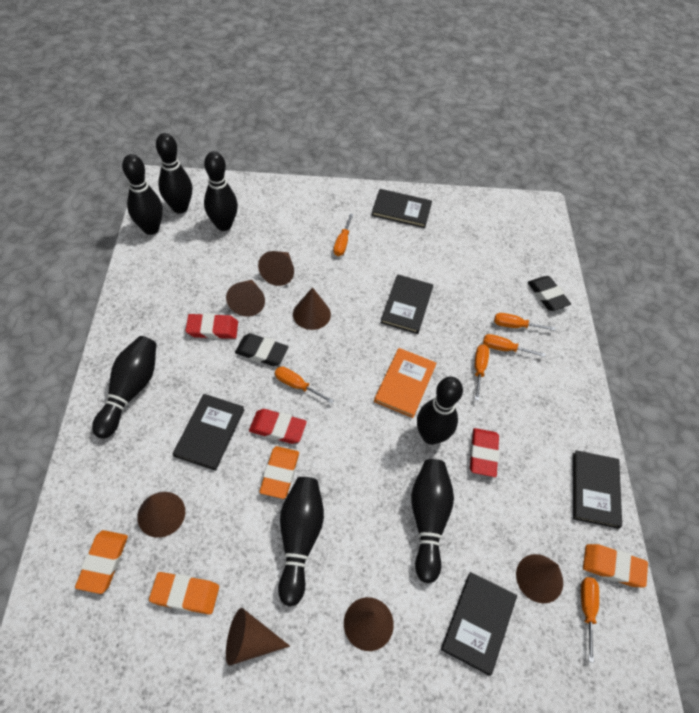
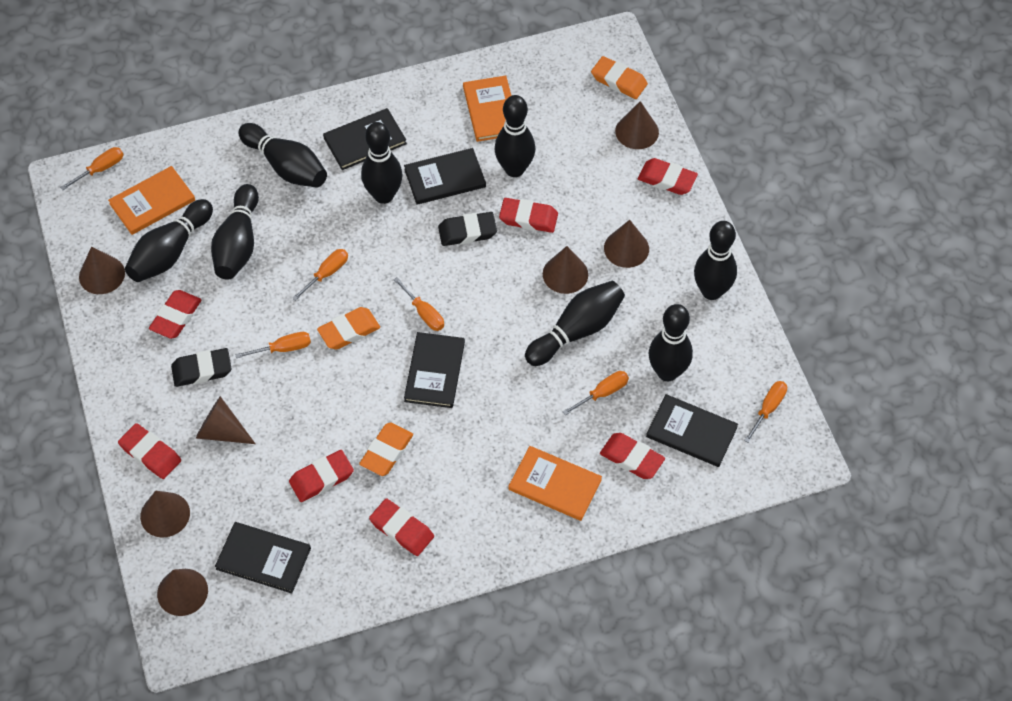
black bowling pin: [92,336,156,439] [122,154,163,235] [156,133,192,214] [204,151,238,231] [278,477,324,606] [411,459,454,583] [417,377,463,445] = 7 -> [125,199,213,282] [211,184,259,280] [238,123,327,188] [361,122,403,204] [494,95,535,177] [525,281,625,366] [649,304,693,381] [694,221,737,300] = 8
orange book: [374,348,436,418] = 1 -> [108,166,195,235] [463,75,512,142] [509,446,602,521] = 3
orange eraser: [75,530,128,594] [149,572,219,614] [260,446,299,499] [583,544,648,587] = 4 -> [317,307,380,349] [359,422,413,476] [591,56,648,99] = 3
red eraser: [186,313,238,339] [249,409,307,444] [470,428,499,477] = 3 -> [118,423,181,479] [149,290,202,339] [289,450,354,502] [369,498,434,556] [499,198,558,233] [600,433,665,479] [638,158,698,195] = 7

